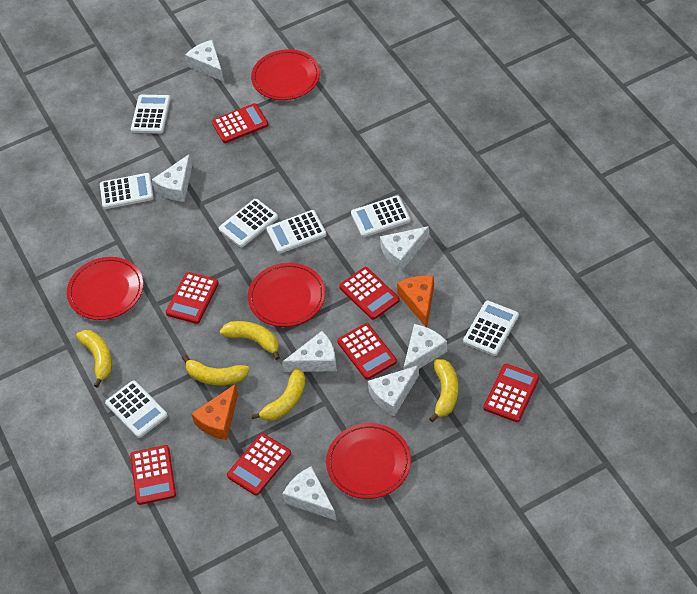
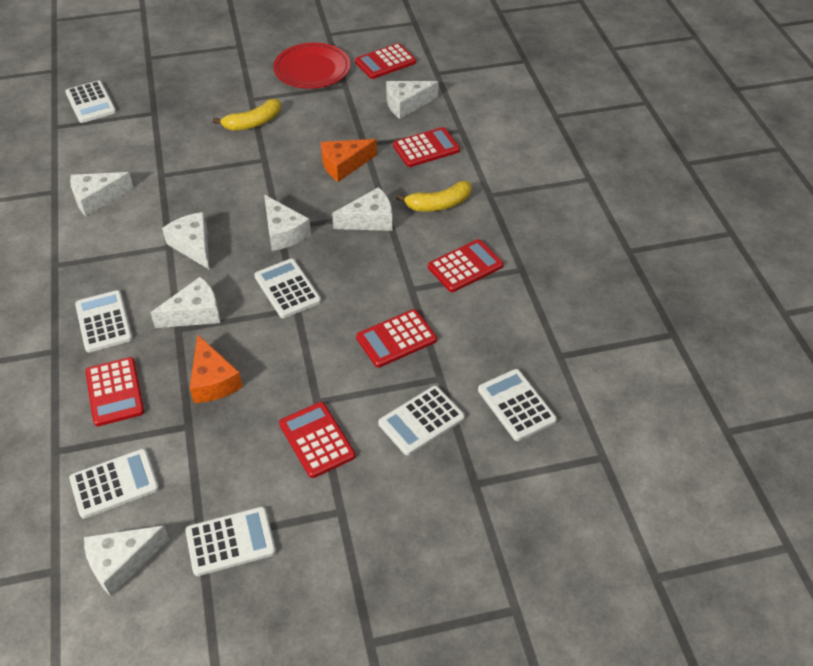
red calculator: [130,445,176,505] [166,272,219,324] [212,103,268,143] [227,433,291,496] [337,323,397,380] [339,267,400,320] [483,364,539,422] = 7 -> [85,357,144,426] [279,402,356,478] [355,43,416,79] [356,309,437,368] [393,127,460,167] [428,239,504,292] = 6
red plate: [67,257,143,320] [248,263,325,327] [251,49,320,100] [326,423,411,499] = 4 -> [273,43,351,89] = 1
yellow banana: [76,330,112,388] [182,355,250,385] [220,321,280,360] [251,368,306,421] [429,359,458,422] = 5 -> [213,99,281,131] [396,181,472,212] = 2

